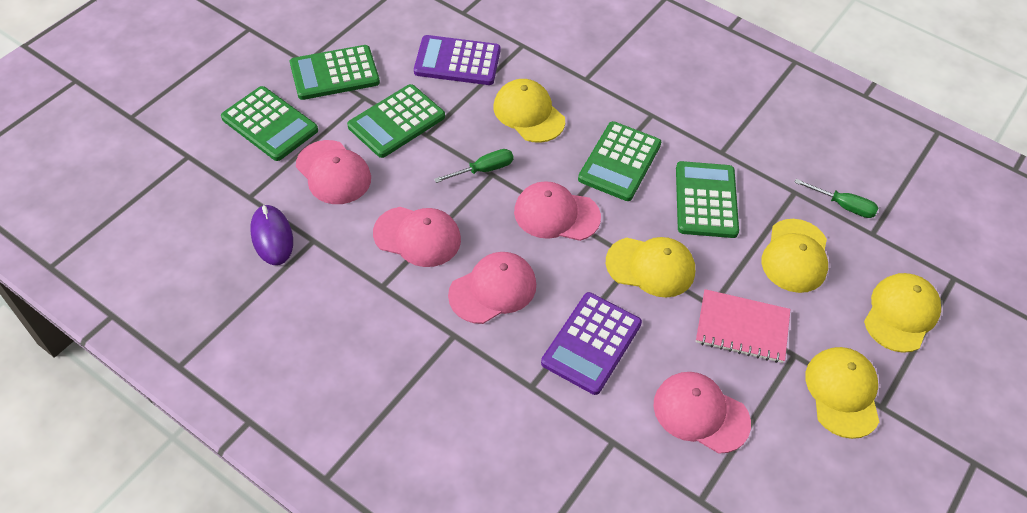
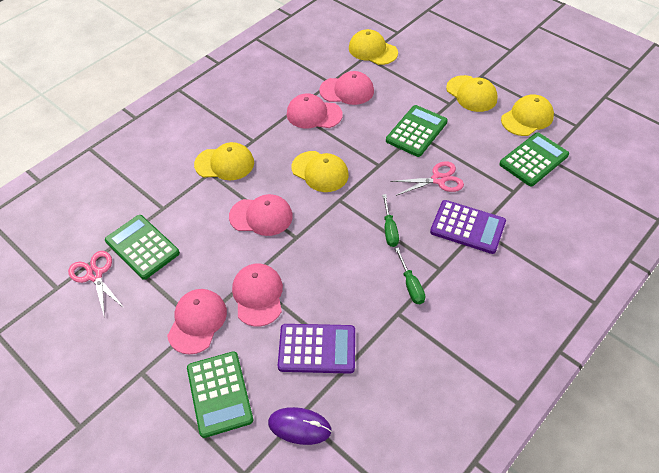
green calculator: [221,86,318,161] [290,45,380,100] [347,84,445,158] [578,121,661,201] [676,161,739,238] = 5 -> [105,215,180,280] [187,351,253,438] [386,105,448,157] [499,133,569,186] = 4
pink notebook: [696,289,791,363] = 1 -> none = 0
pink scissors: none = 0 -> [68,251,125,318] [390,161,464,196] = 2

